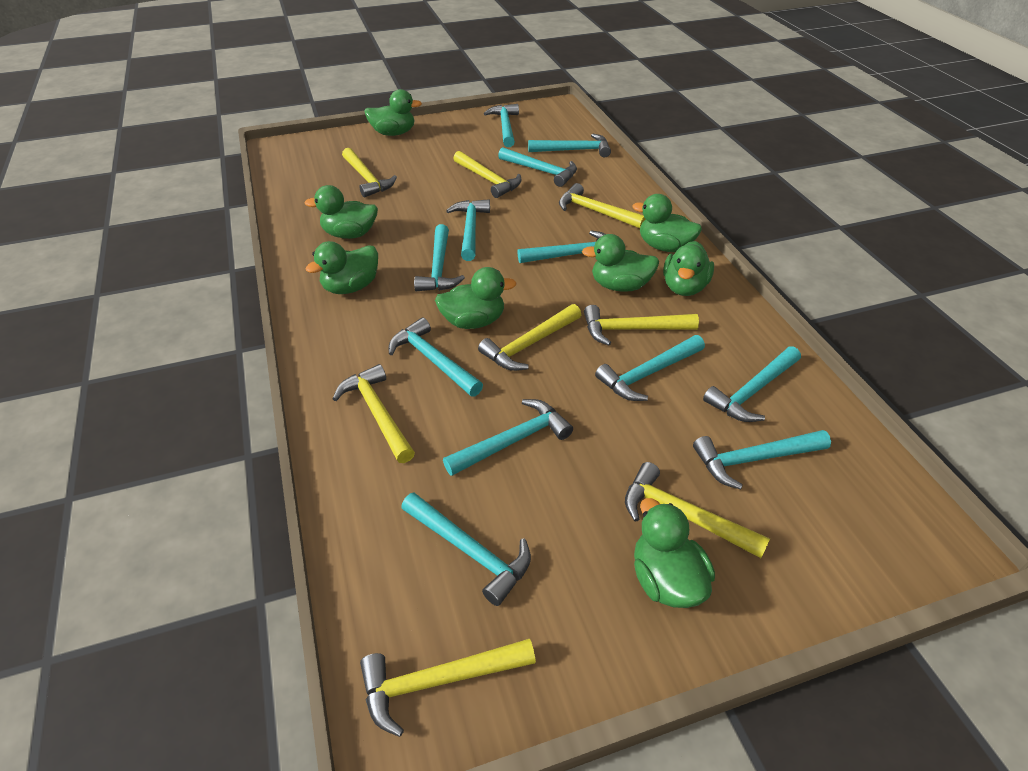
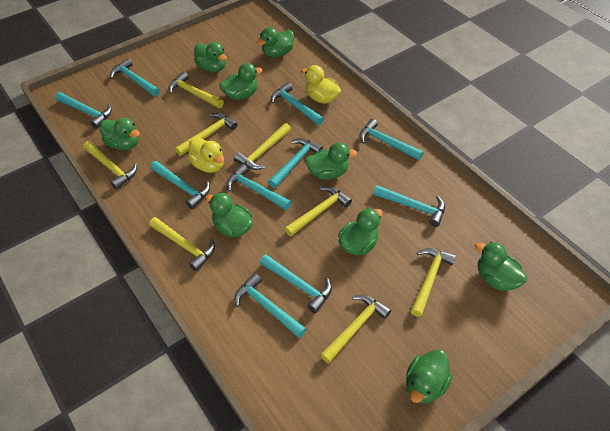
green duck: [305,185,378,239] [305,241,378,294] [364,89,422,136] [435,267,516,329] [582,234,659,292] [632,194,702,252] [634,498,715,608] [663,241,714,296] = 8 -> [100,118,140,150] [194,42,227,73] [205,192,253,237] [219,63,263,100] [257,27,294,58] [305,142,357,180] [338,208,383,255] [406,350,452,403] [475,242,527,291] = 9
turquoise hammer: [389,318,483,397] [401,492,531,606] [414,224,465,291] [443,399,573,476] [446,199,490,261] [484,104,519,147] [498,147,577,187] [518,230,606,263] [528,134,611,157] [595,335,705,401] [693,430,831,490] [703,346,801,422] = 12 -> [55,92,112,128] [110,58,160,96] [150,161,210,209] [226,164,292,210] [234,273,306,338] [260,254,332,313] [268,138,323,188] [271,82,324,125] [359,119,424,160] [373,185,445,227] = 10
yellow duck: none = 0 -> [188,137,224,173] [301,65,341,104] = 2

